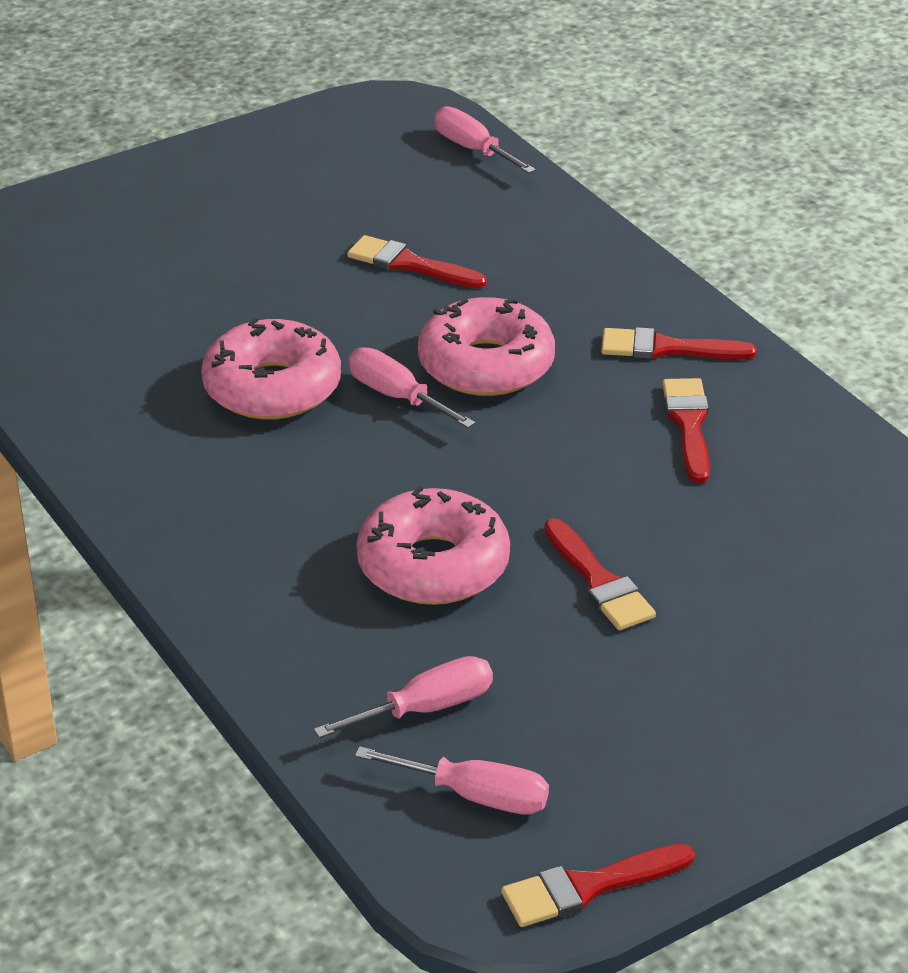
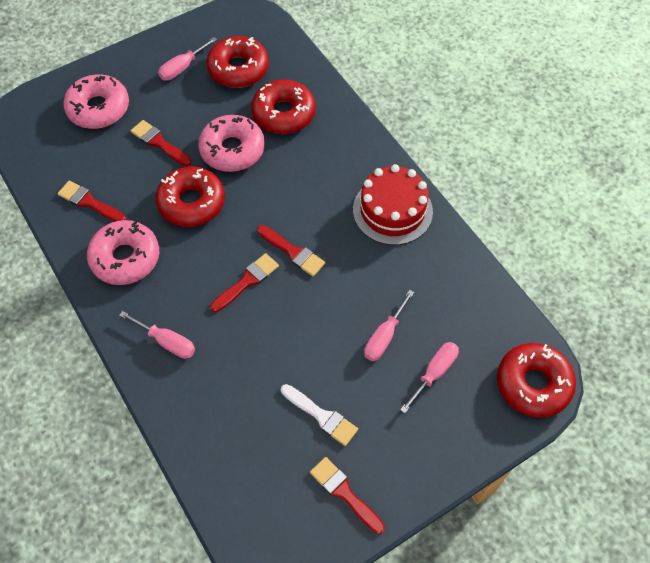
red cake: none = 0 -> [353,164,433,245] = 1
red donut: none = 0 -> [155,166,225,227] [206,36,269,88] [251,79,316,134] [497,343,576,418] = 4
white brush: none = 0 -> [281,384,358,446] = 1

